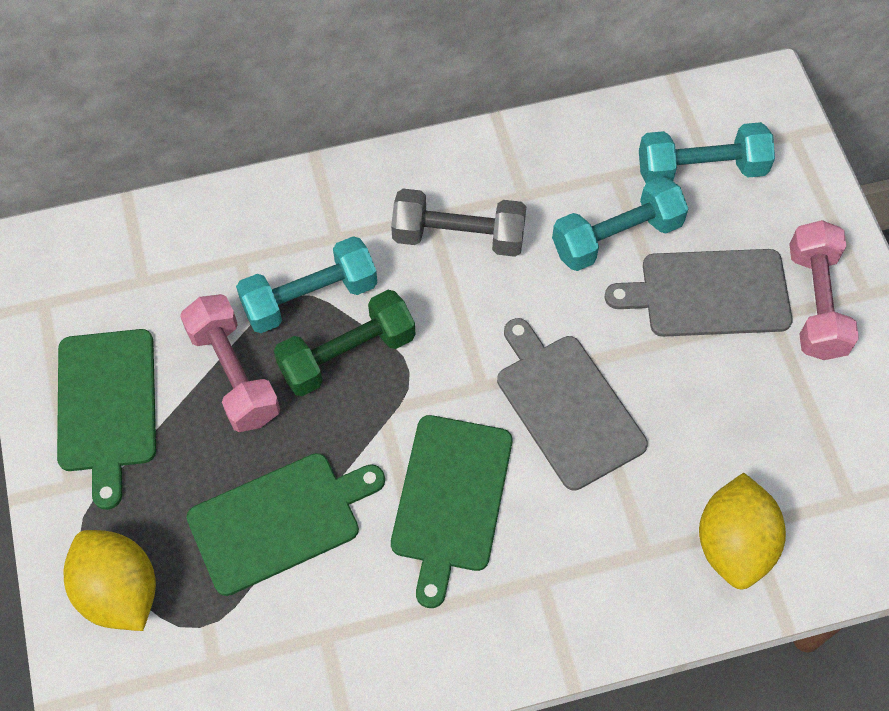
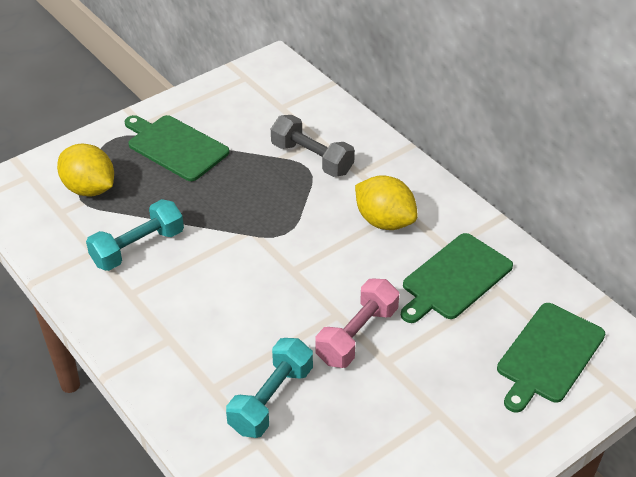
green dumbbell: [274,290,415,396] = 1 -> none = 0
grey cutting board: [497,318,648,491] [605,249,793,337] = 2 -> none = 0
pink dumbbell: [180,294,280,432] [789,220,859,360] = 2 -> [315,279,399,368] = 1
turquoise dumbbell: [236,236,377,333] [552,176,689,271] [639,122,775,183] = 3 -> [86,199,184,271] [226,338,313,438] = 2

